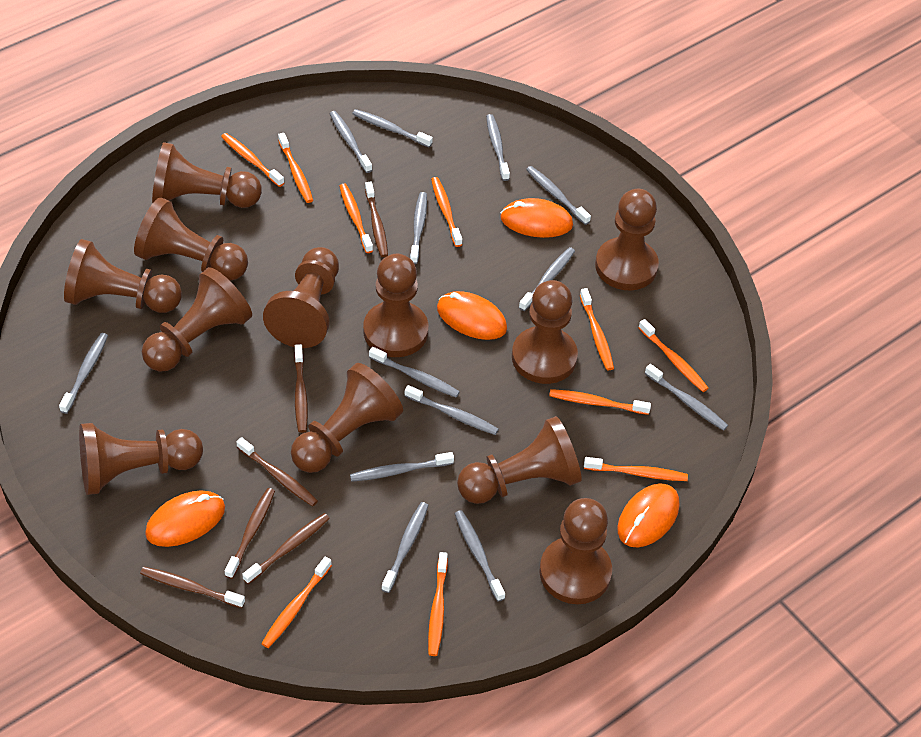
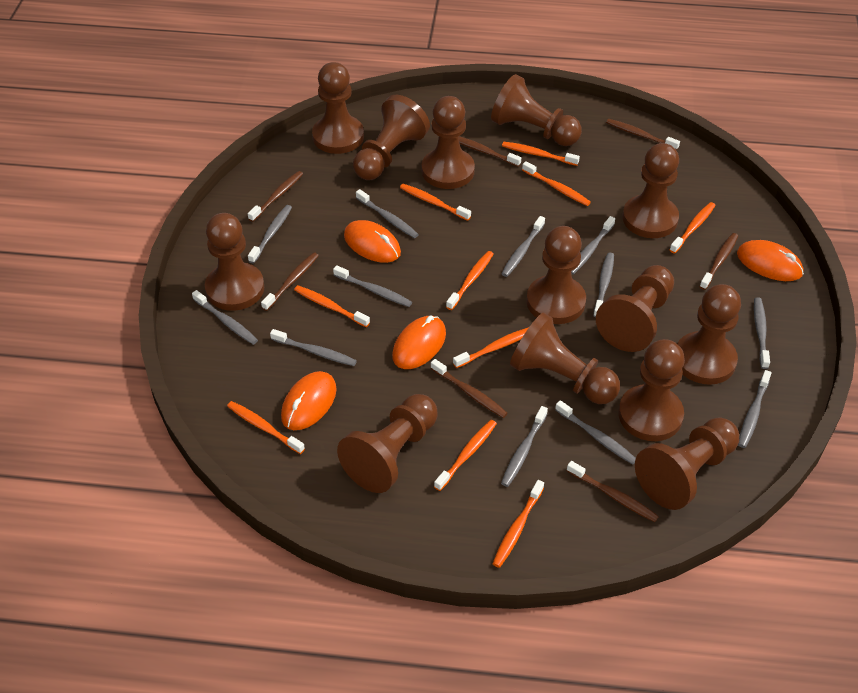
brown pawn: [64,239,182,313] [79,423,203,495] [134,197,248,281] [142,267,252,372] [152,142,262,208] [263,247,339,348] [291,363,403,473] [363,254,428,357] [457,416,582,504] [512,280,578,384] [539,498,612,604] [595,189,659,290] = 12 -> [205,213,264,311] [312,62,364,154] [337,394,438,493] [353,95,430,180] [422,96,475,189] [491,74,582,146] [510,313,620,404] [527,226,586,324] [596,265,674,352] [618,339,685,441] [622,143,679,238] [635,417,739,510] [677,284,741,385] = 13
brown toothbrush: [140,566,245,608] [225,488,275,579] [236,437,318,506] [242,513,330,584] [294,344,308,433] [365,182,388,257] = 6 -> [248,171,303,222] [261,252,319,311] [431,359,508,418] [458,136,521,167] [567,461,659,522] [606,119,680,150] [700,233,738,290] = 7
grey toothbrush: [59,333,108,414] [329,111,372,173] [350,452,454,482] [352,109,433,147] [369,347,460,397] [381,502,429,593] [405,385,499,435] [410,192,427,264] [455,510,505,602] [486,114,510,181] [519,247,575,311] [526,166,591,225] [645,364,728,431] = 13 -> [192,290,258,345] [248,205,292,263] [270,329,357,366] [333,265,412,307] [356,189,419,238] [501,406,548,487] [502,216,545,277] [555,400,636,465] [571,216,615,275] [593,253,614,318] [738,370,772,448] [754,297,770,369] = 12

